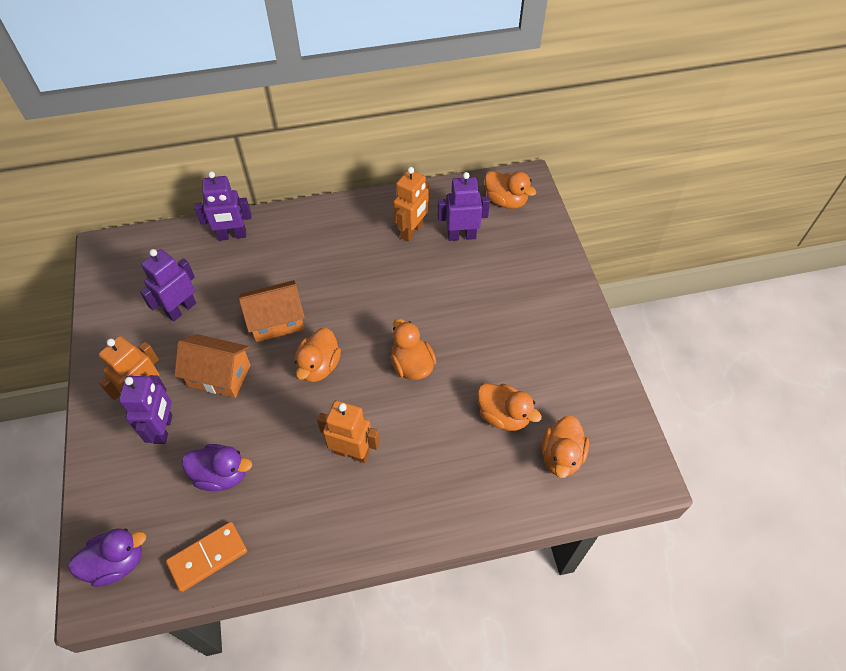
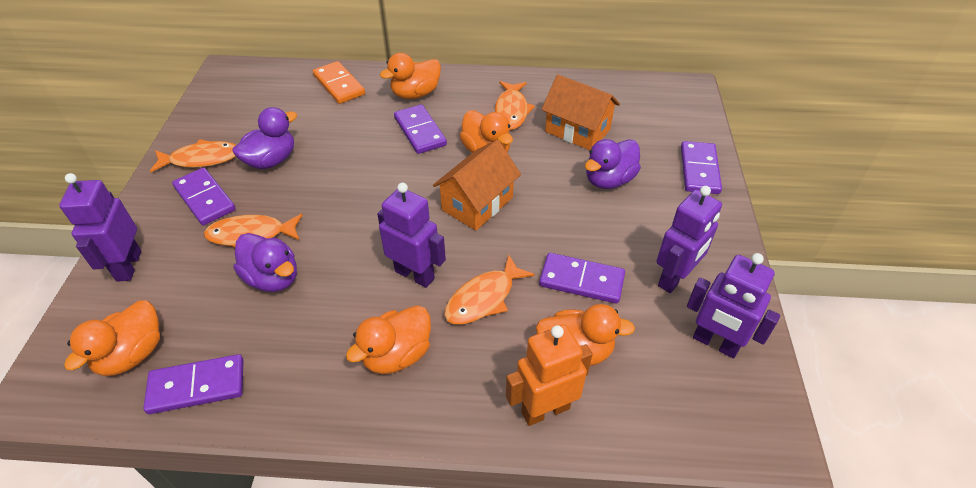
orange fish: none = 0 -> [150,139,236,173] [204,214,303,247] [444,255,535,324] [495,81,535,130] = 4
orange robot: [98,336,159,400] [317,400,380,463] [393,167,429,242] = 3 -> [506,325,593,426] = 1
purple domino: none = 0 -> [143,354,244,414] [172,168,236,225] [394,104,447,154] [539,253,625,304] [681,141,722,194] = 5
purple duck: [68,528,146,587] [182,444,252,491] = 2 -> [232,107,297,169] [233,233,297,292] [585,139,641,189] = 3

